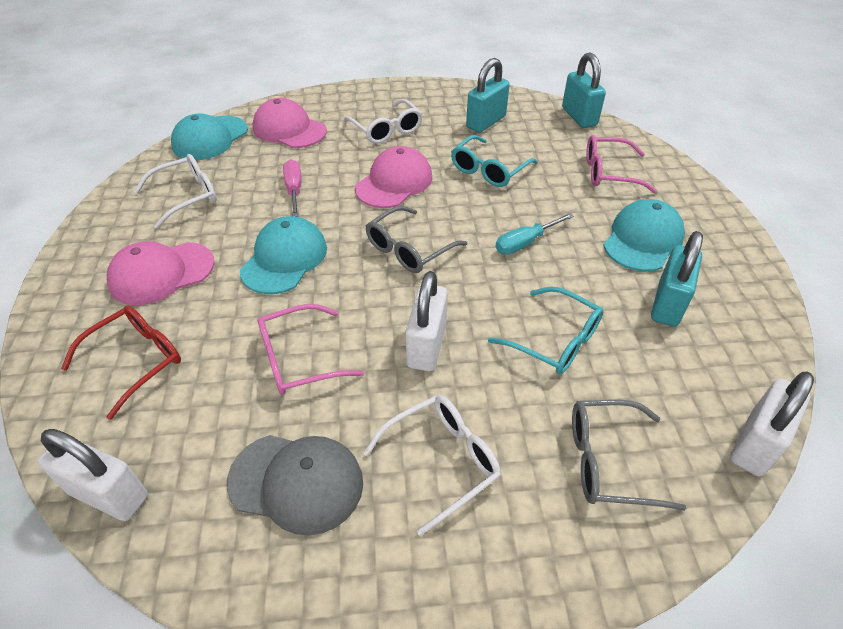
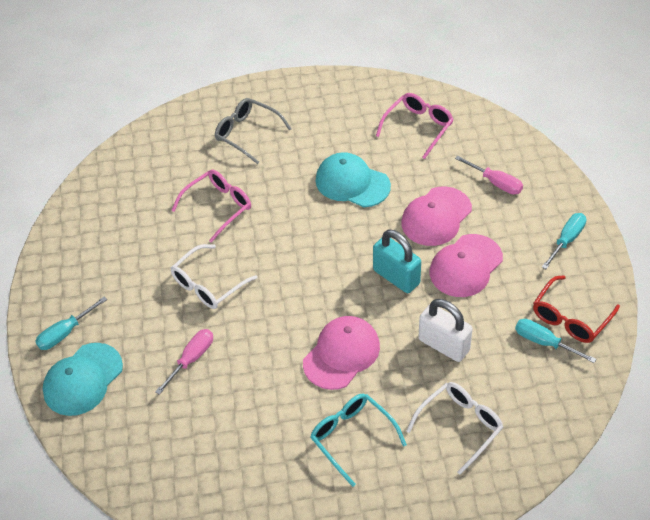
grey cap: [227,435,363,536] = 1 -> none = 0
grey glasses: [366,206,467,273] [572,400,686,511] = 2 -> [215,98,292,164] = 1
pink screwdriver: [283,159,301,217] = 1 -> [155,329,213,395] [455,156,523,195] = 2
turquoise cap: [171,113,248,160] [240,216,327,294] [603,199,685,272] = 3 -> [43,343,123,416] [316,152,391,207] = 2
turquoise glasses: [451,135,538,187] [488,287,604,375] = 2 -> [310,394,407,487] = 1
turquoise padlock: [466,58,510,132] [562,53,606,128] [651,231,703,327] = 3 -> [373,230,421,293] = 1
turquoise screwdriver: [495,213,574,254] = 1 -> [35,297,107,350] [515,319,596,363] [542,213,586,269] = 3
white glasses: [134,154,217,229] [343,99,423,144] [363,395,501,536] = 3 -> [171,244,258,309] [406,382,503,475] = 2
white padlock: [38,429,148,521] [406,271,448,371] [730,372,814,477] = 3 -> [419,299,473,362] = 1

